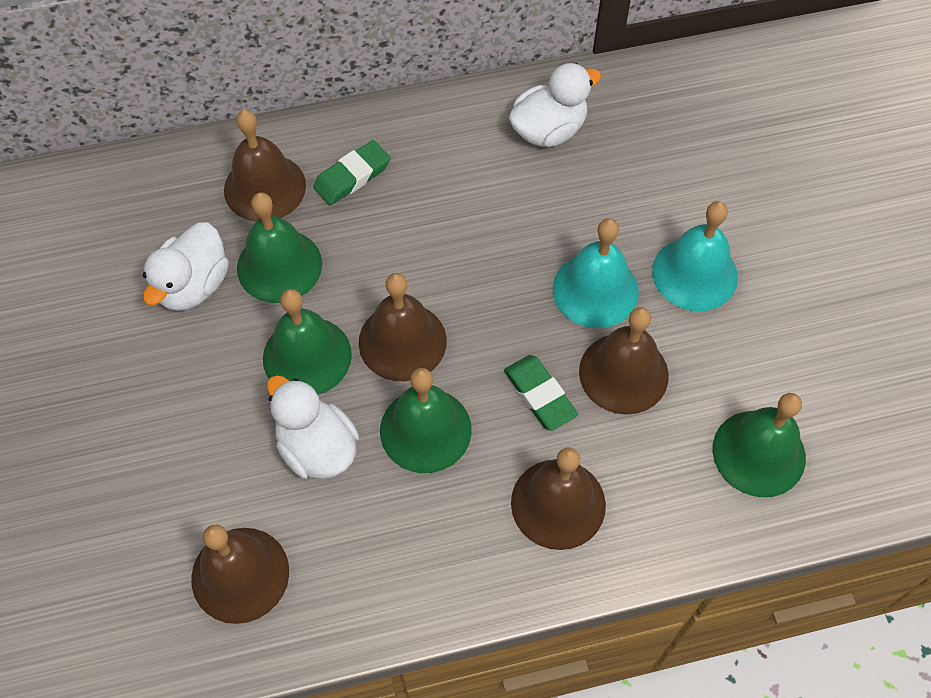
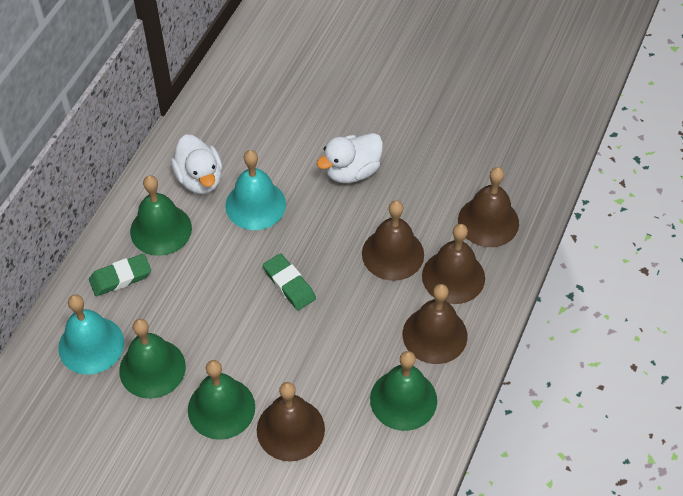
white duck: [143,222,229,311] [267,375,359,479] [509,63,602,147] = 3 -> [171,134,222,194] [317,133,383,183] = 2

